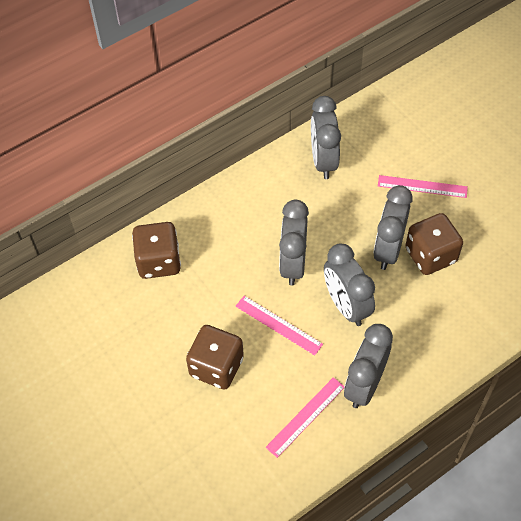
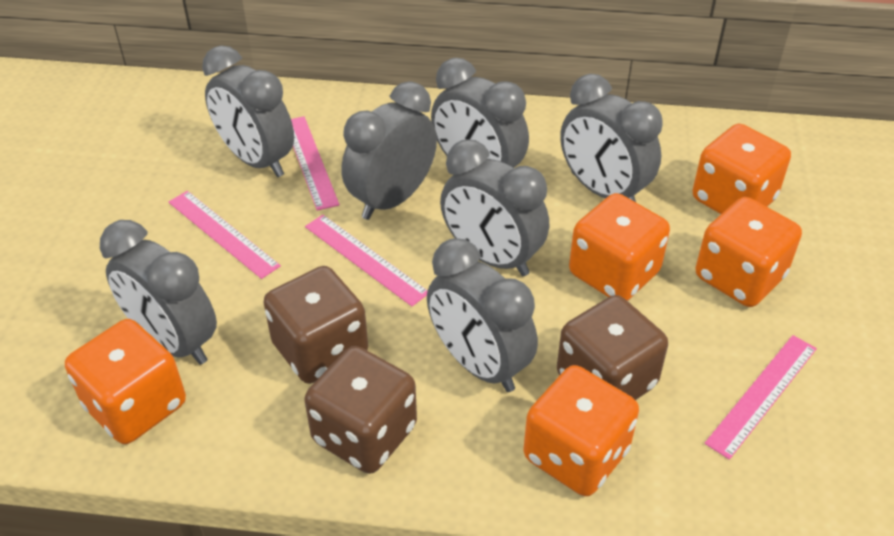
grey clock: [279,200,309,285] [311,96,341,179] [324,244,375,326] [344,324,393,408] [373,185,413,270] = 5 -> [100,220,217,365] [202,45,294,177] [341,81,437,220] [427,238,538,392] [431,58,529,168] [440,139,549,276] [560,74,663,202] = 7
orange dice: none = 0 -> [65,319,186,444] [524,365,639,496] [569,193,670,301] [693,124,791,214] [695,197,802,307] = 5
pink ruler: [236,296,323,355] [265,377,345,458] [378,175,468,198] = 3 -> [169,191,281,279] [291,116,339,211] [305,214,428,306] [704,335,817,460] = 4

